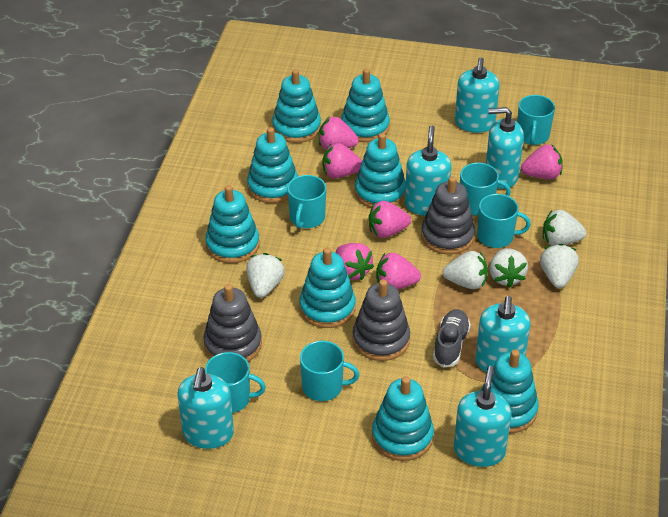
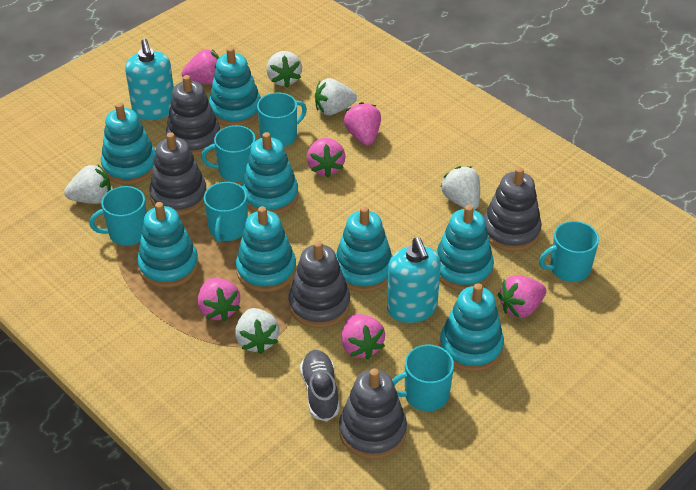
grey stacking toy: [203,284,262,362] [352,279,410,361] [421,176,475,255] = 3 -> [149,132,207,216] [166,75,220,156] [289,241,350,328] [339,368,407,459] [484,167,542,252] = 5
turquoise soap dispenser: [177,367,234,449] [405,125,452,216] [454,366,511,467] [455,57,500,133] [475,296,531,372] [486,107,524,189] = 6 -> [125,39,174,120] [387,237,441,323] = 2

